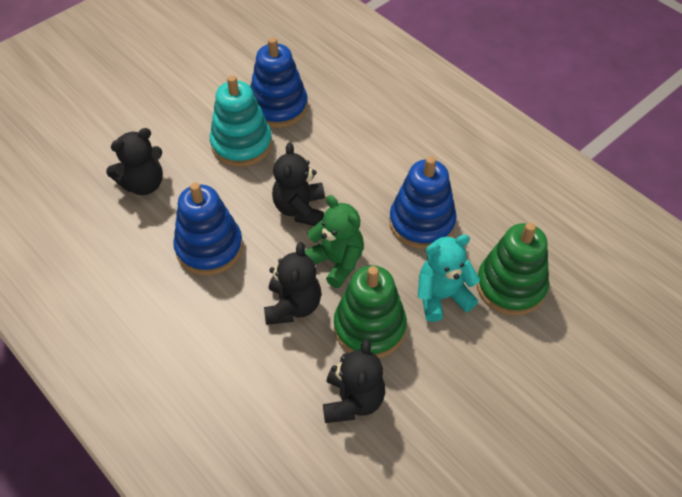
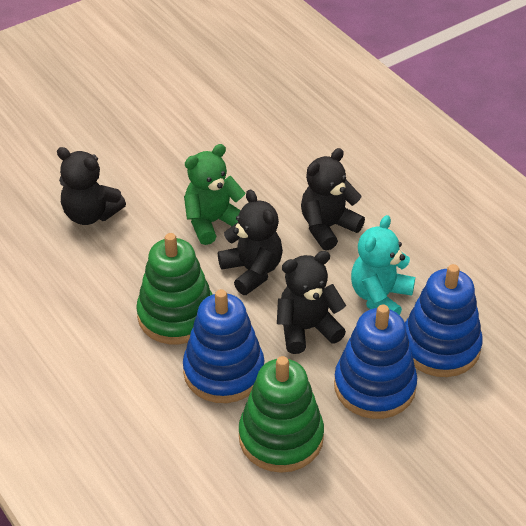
turquoise stacking toy: [210,75,272,167] = 1 -> none = 0

